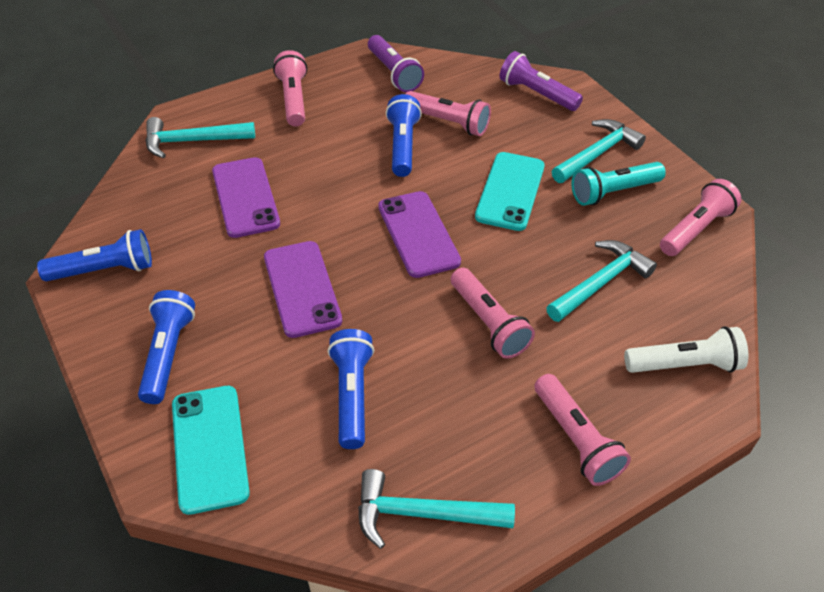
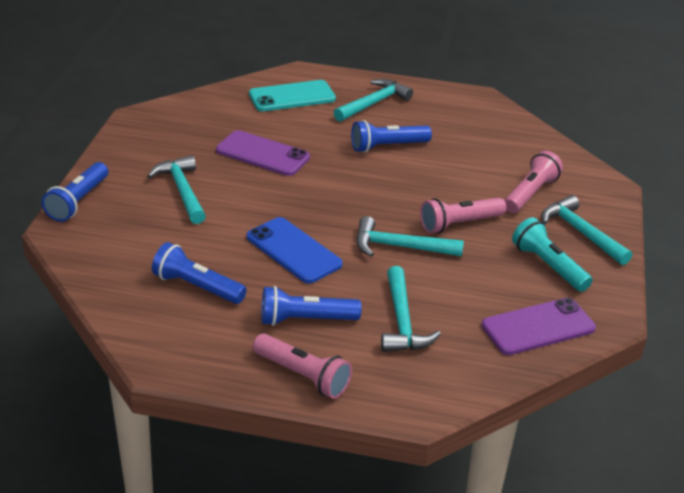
blue phone: none = 0 -> [247,217,343,283] = 1
pink flashlight: [273,50,307,126] [406,91,491,136] [451,268,535,359] [534,374,631,486] [660,179,741,256] = 5 -> [253,333,352,399] [420,198,506,234] [504,151,563,213] = 3
purple flashlight: [368,35,424,92] [499,51,583,111] = 2 -> none = 0
purple phone: [212,157,280,238] [264,241,342,338] [378,191,461,278] = 3 -> [216,130,310,176] [482,298,596,355] = 2
turquoise hammer: [145,117,255,158] [358,469,515,549] [546,240,657,322] [552,119,646,183] = 4 -> [147,155,206,224] [334,79,413,122] [356,216,464,257] [381,266,441,352] [541,195,632,265] = 5
turquoise phone: [172,386,250,515] [475,152,545,231] = 2 -> [249,80,336,111] = 1
white flashlight: [624,326,748,373] = 1 -> none = 0

